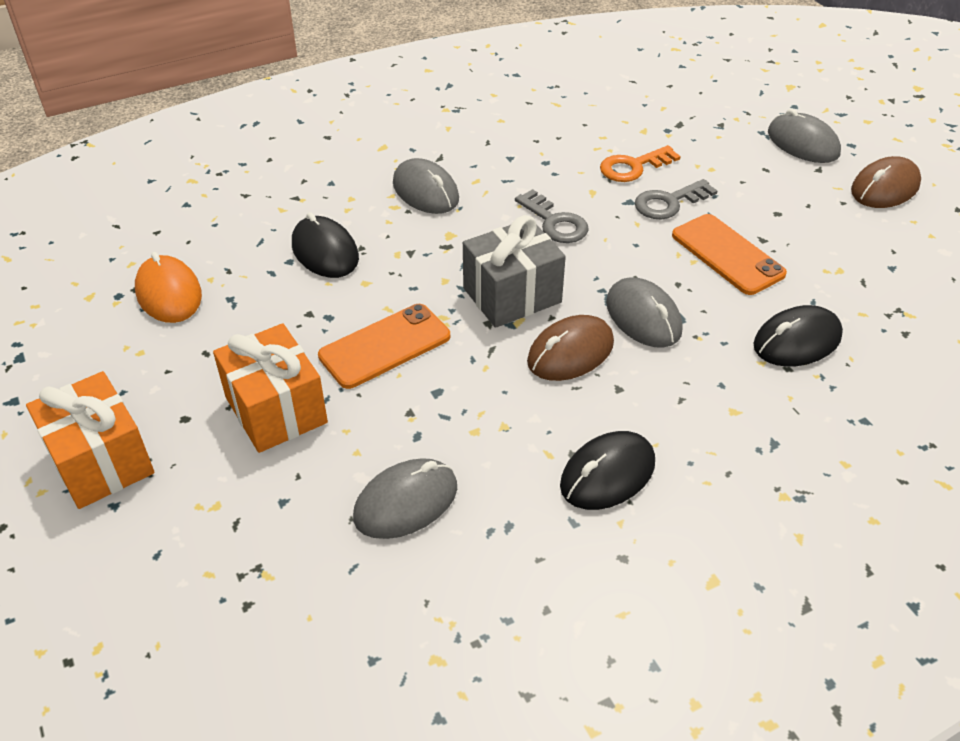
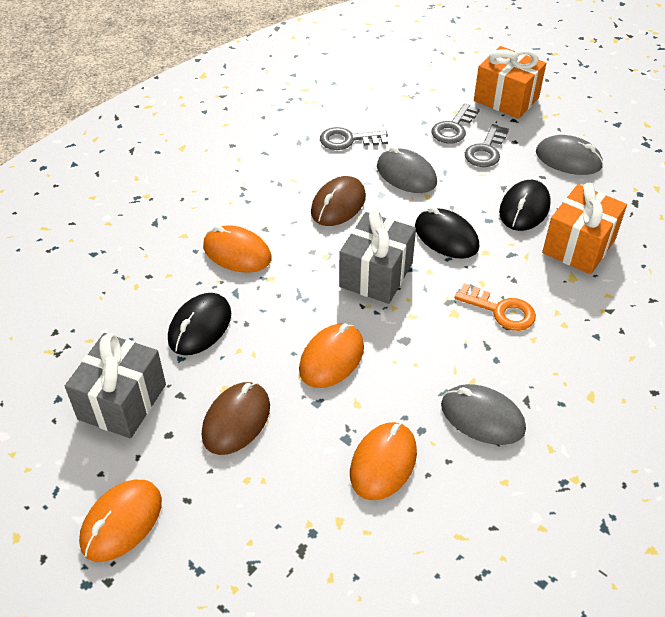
grey gift: [463,215,566,328] = 1 -> [65,333,166,438] [339,210,416,304] = 2
grey key: [515,189,589,243] [635,179,717,219] = 2 -> [320,127,388,150] [431,104,480,144] [465,124,509,167] = 3
grey mouse: [353,458,457,539] [393,158,459,214] [606,278,682,348] [768,109,841,163] = 4 -> [377,147,437,193] [441,384,526,445] [536,135,603,175] = 3
orange mouse: [135,252,202,323] = 1 -> [79,480,162,562] [203,225,271,273] [299,323,364,388] [350,422,417,500] = 4
orange phone: [318,304,450,389] [672,214,787,295] = 2 -> none = 0

